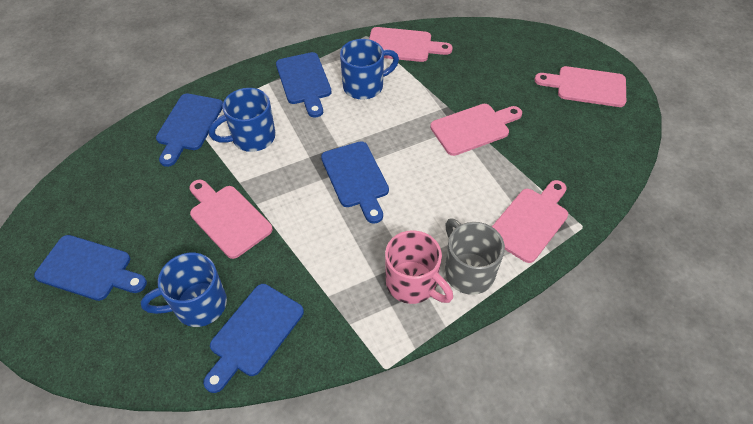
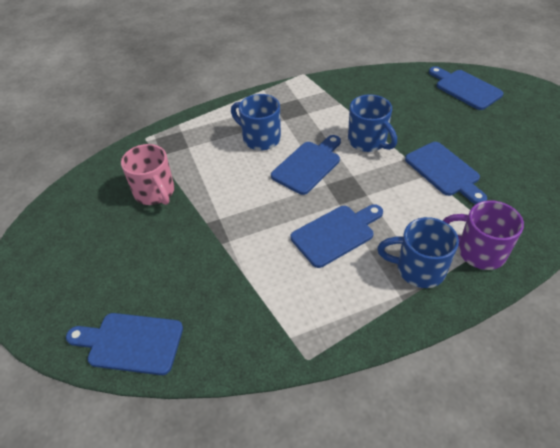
grey mug: [445,218,505,295] = 1 -> none = 0
pink cutting board: [189,180,273,259] [369,27,453,62] [430,104,522,156] [492,180,568,263] [534,66,626,107] = 5 -> none = 0
purple mug: none = 0 -> [443,200,524,270] = 1

